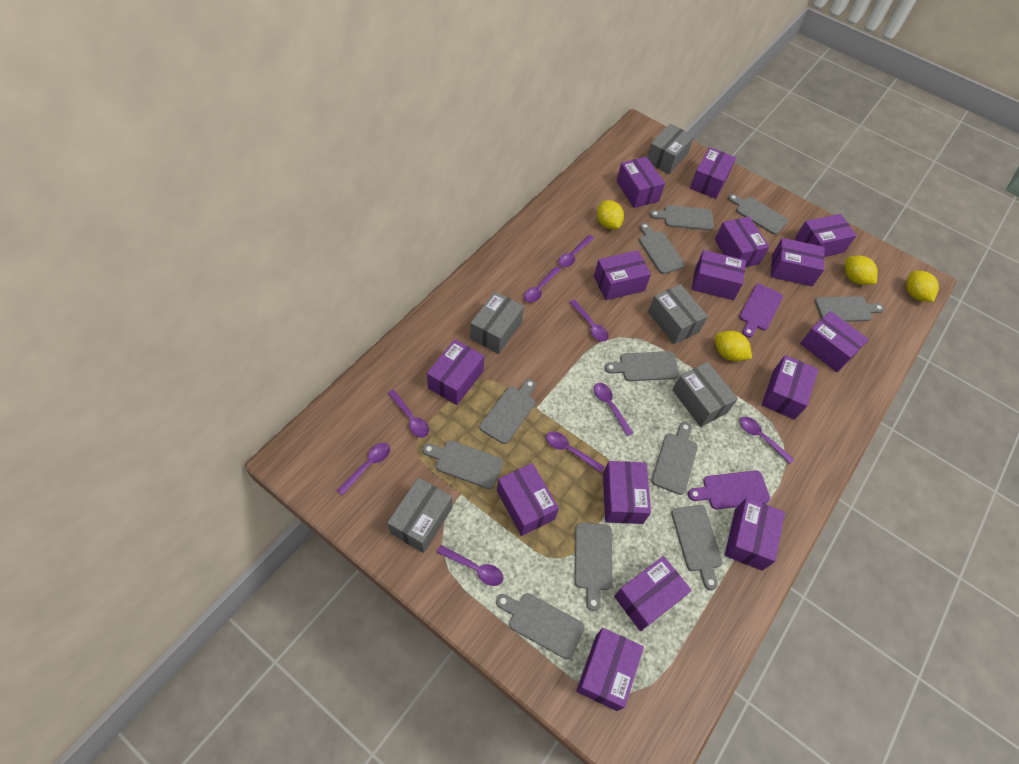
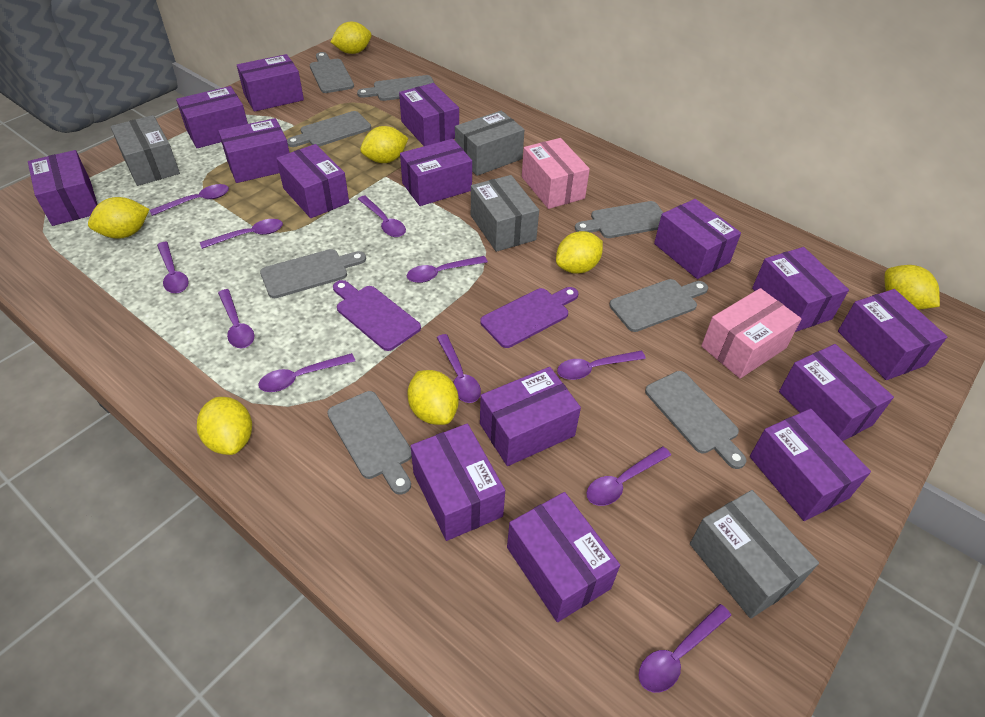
grey box: [387,478,452,553] [470,291,524,354] [647,124,694,174] [648,284,708,344] [672,362,738,427] = 5 -> [110,115,180,186] [455,111,524,176] [471,175,539,252] [690,490,819,619] = 4
grey cutting board: [422,440,503,489] [479,379,536,444] [496,593,584,659] [575,523,612,611] [605,351,679,381] [639,222,685,274] [650,205,714,231] [652,422,698,495] [671,505,723,590] [728,194,788,235] [815,296,884,322] = 11 -> [260,249,366,298] [287,111,371,147] [310,52,354,93] [327,391,412,495] [357,75,434,101] [575,201,663,238] [609,279,708,332] [645,371,747,469] = 8
pink box: none = 0 -> [522,138,590,209] [701,288,802,379] = 2
purple spoon: [337,443,390,496] [388,389,429,438] [437,545,504,586] [524,266,561,303] [546,432,604,473] [558,235,594,267] [569,300,609,342] [594,383,633,436] [740,417,794,464] = 9 -> [150,184,229,216] [157,242,189,293] [200,219,283,249] [218,289,255,348] [258,353,355,392] [358,195,406,237] [406,256,488,283] [437,334,481,403] [557,351,646,380] [587,447,671,506] [639,604,731,693] = 11
yellow lemon: [597,200,624,229] [715,331,752,361] [845,256,878,285] [906,271,939,302] = 4 -> [88,197,150,239] [197,397,252,455] [331,22,371,54] [360,126,408,163] [407,370,459,425] [556,231,603,274] [885,265,940,310] = 7

